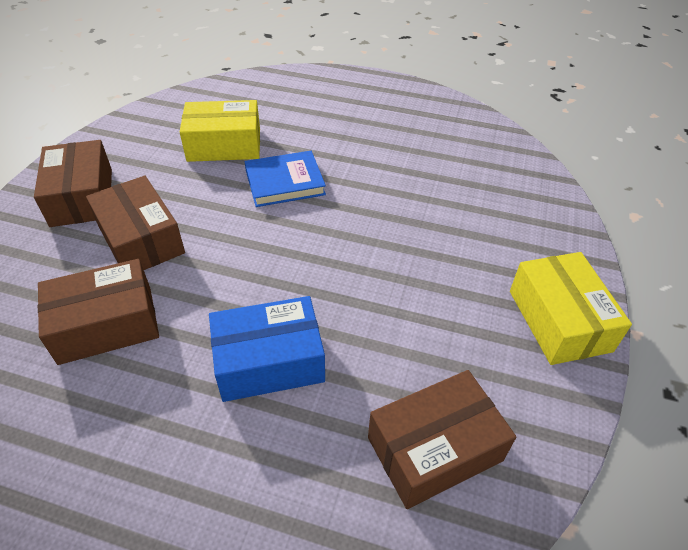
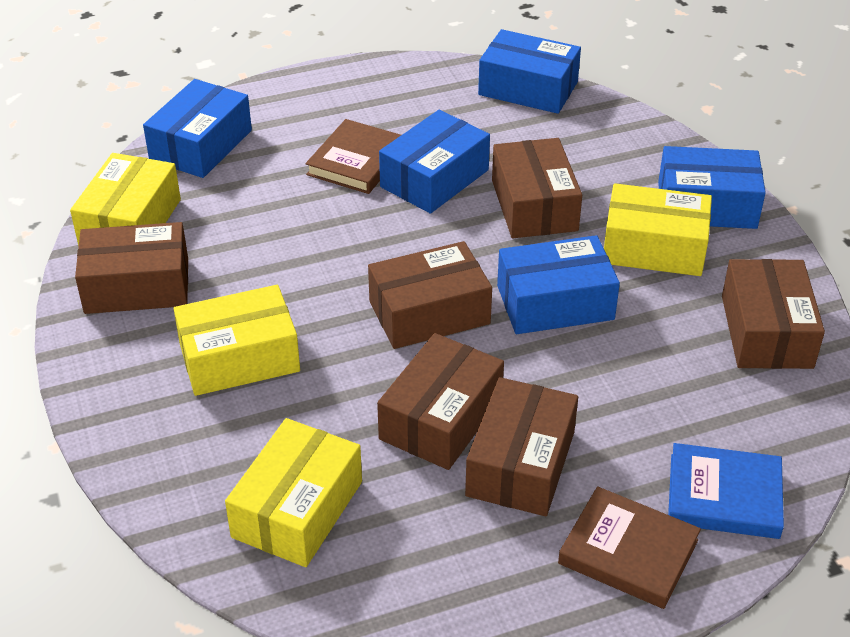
blue box: [209,296,325,402] = 1 -> [143,79,252,178] [379,110,490,214] [478,29,581,114] [497,235,620,334] [658,146,766,229] = 5
brown book: none = 0 -> [306,119,401,194] [558,486,701,609] = 2
brown box: [34,140,112,227] [38,259,159,365] [86,176,185,270] [368,370,516,509] = 4 -> [75,222,188,314] [368,241,492,349] [377,333,504,470] [465,377,578,516] [492,138,582,238] [722,259,825,369] = 6
yellow box: [180,100,260,162] [510,252,632,365] = 2 -> [70,153,181,246] [174,285,300,396] [225,418,362,567] [604,183,712,276] = 4

